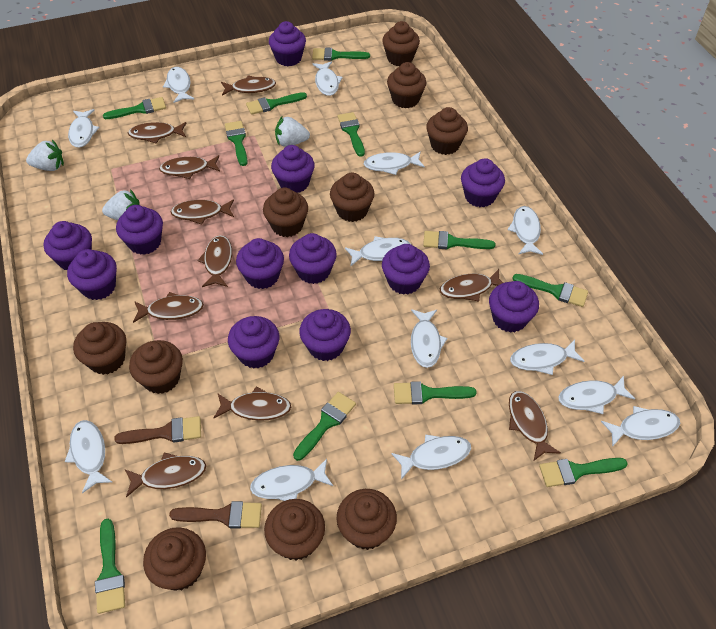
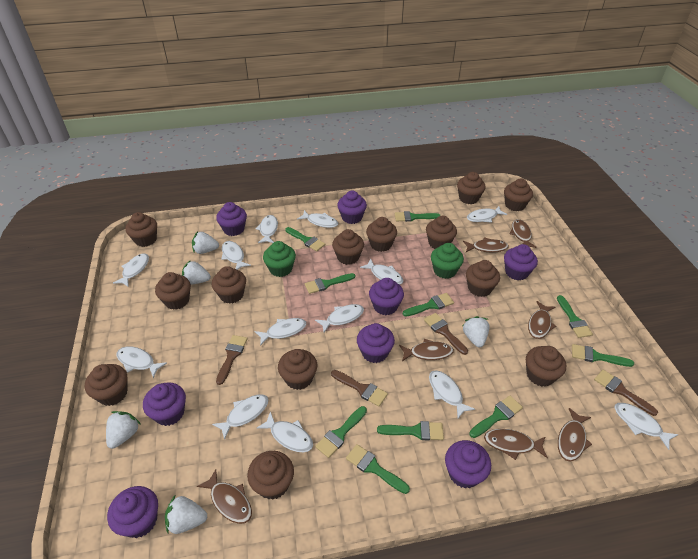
brown brush: [114,416,201,444] [169,501,262,529] = 2 -> [216,335,248,385] [331,370,388,407] [424,313,468,355] [594,370,658,416] = 4
brown cupcake: [73,322,126,375] [129,340,183,394] [143,527,206,591] [263,188,308,237] [264,499,325,560] [330,173,374,222] [337,489,397,550] [382,21,420,66] [387,62,426,108] [426,107,468,155] = 10 -> [85,364,128,406] [125,212,157,247] [155,272,191,310] [212,266,246,304] [247,451,294,500] [278,349,317,390] [332,229,364,265] [366,217,397,252] [426,216,457,249] [457,172,486,204] [466,260,500,297] [504,178,533,211] [526,346,566,387] = 13
brown fish: [125,452,206,497] [128,122,186,143] [133,292,204,323] [159,155,220,179] [170,199,234,225] [197,235,232,287] [214,387,291,421] [221,75,276,96] [440,269,503,301] [509,391,561,461] = 10 -> [197,469,252,524] [399,338,454,361] [463,237,509,253] [484,429,548,460] [510,219,537,248] [528,301,556,339] [558,408,592,462] = 7
green brush: [95,519,125,614] [103,97,166,119] [225,121,248,166] [246,92,307,115] [293,392,356,461] [312,48,370,61] [337,112,365,157] [394,381,477,404] [423,231,495,249] [512,274,588,307] [539,458,628,487] = 11 -> [285,227,325,251] [305,273,355,294] [315,406,367,458] [346,444,410,494] [377,421,444,440] [395,211,440,222] [403,293,454,317] [469,396,523,438] [557,295,593,338] [572,344,634,367] = 10
green cupcake: none = 0 -> [263,241,296,277] [431,243,464,279] = 2
purple cupcake: [44,221,92,270] [67,249,117,300] [116,205,163,255] [228,316,279,369] [236,238,284,289] [269,21,306,66] [271,145,315,193] [289,233,337,284] [299,309,351,361] [382,244,430,295] [461,158,505,207] [489,281,539,333] = 12 -> [107,486,158,538] [143,382,186,426] [216,202,247,236] [337,191,367,224] [357,323,395,363] [369,278,404,315] [445,440,491,488] [504,244,538,280] = 8
white strawberry: [26,139,64,171] [102,189,140,220] [275,117,310,147] = 3 -> [106,411,141,449] [165,496,207,534] [182,260,211,285] [192,232,219,254] [463,316,490,348] = 5

